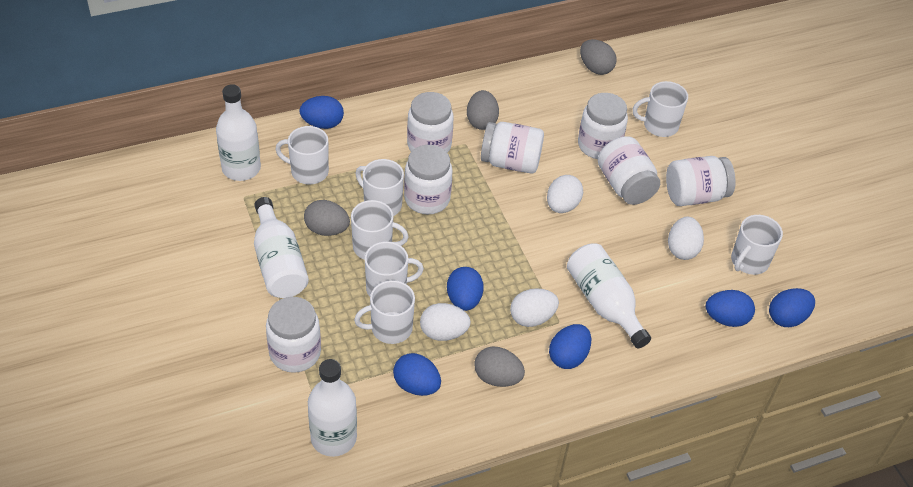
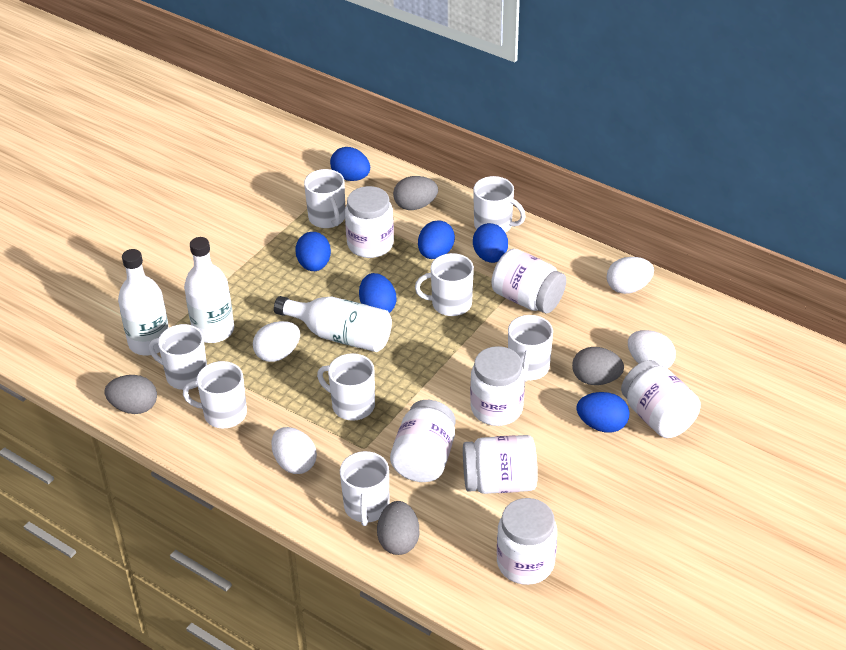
white bottle: [216,84,261,181] [254,197,309,298] [308,359,357,457] [567,244,651,348] = 4 -> [118,249,169,355] [184,237,234,343] [274,296,392,352] = 3
white mug: [275,126,329,185] [351,200,409,260] [354,280,415,344] [356,159,404,216] [365,241,424,297] [633,81,688,137] [731,215,783,275] = 7 -> [149,324,207,390] [183,361,247,428] [304,169,345,228] [317,353,375,421] [340,451,390,526] [415,253,474,316] [473,176,526,233] [508,315,553,382] = 8

